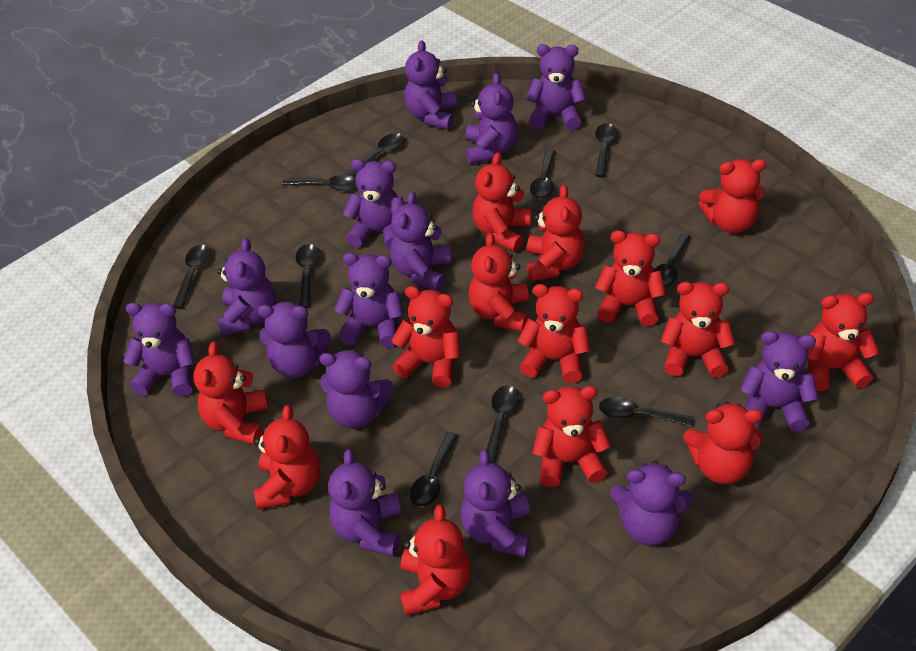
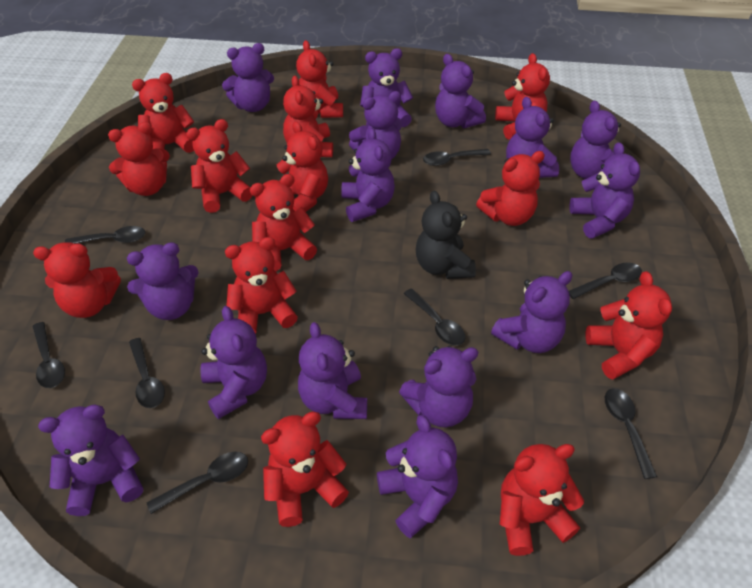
black spoon: [173,245,210,308] [282,175,356,191] [296,244,320,308] [345,133,404,177] [410,432,458,507] [486,385,519,463] [530,149,555,199] [595,123,618,177] [599,397,694,427] [654,233,691,287] = 10 -> [32,322,65,388] [65,226,145,243] [129,338,165,408] [147,452,248,514] [403,288,465,346] [423,149,491,166] [569,262,642,299] [605,388,657,479] = 8
black teddy bear: none = 0 -> [416,190,476,279] = 1
purple teddy bear: [123,303,196,397] [217,238,276,336] [257,301,331,378] [319,349,393,428] [328,449,401,556] [334,253,404,348] [343,159,404,250] [390,192,451,291] [404,40,457,130] [460,449,531,557] [466,73,518,164] [526,44,586,130] [610,461,693,546] [740,331,819,432] = 14 -> [38,405,143,516] [127,242,199,320] [200,306,267,419] [222,43,274,112] [298,322,367,419] [341,128,395,222] [349,91,403,159] [360,48,413,127] [377,415,458,538] [399,346,478,427] [435,54,486,128] [491,271,572,353] [506,97,559,178] [569,142,640,239] [570,101,621,179] = 15

